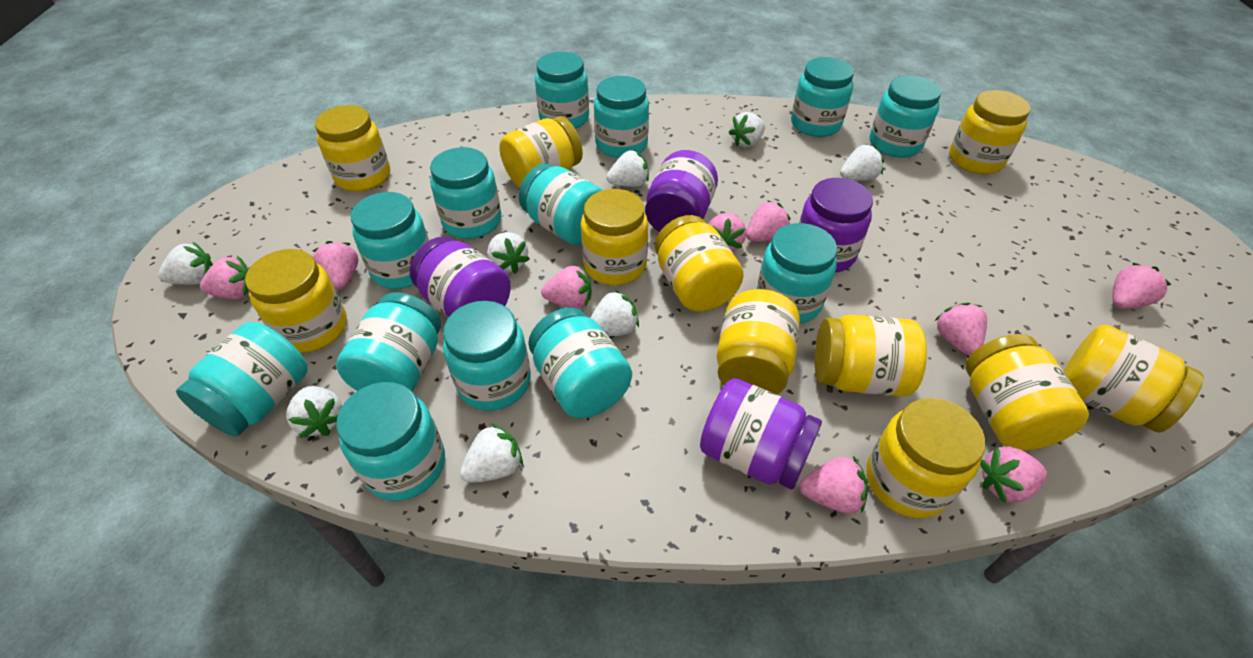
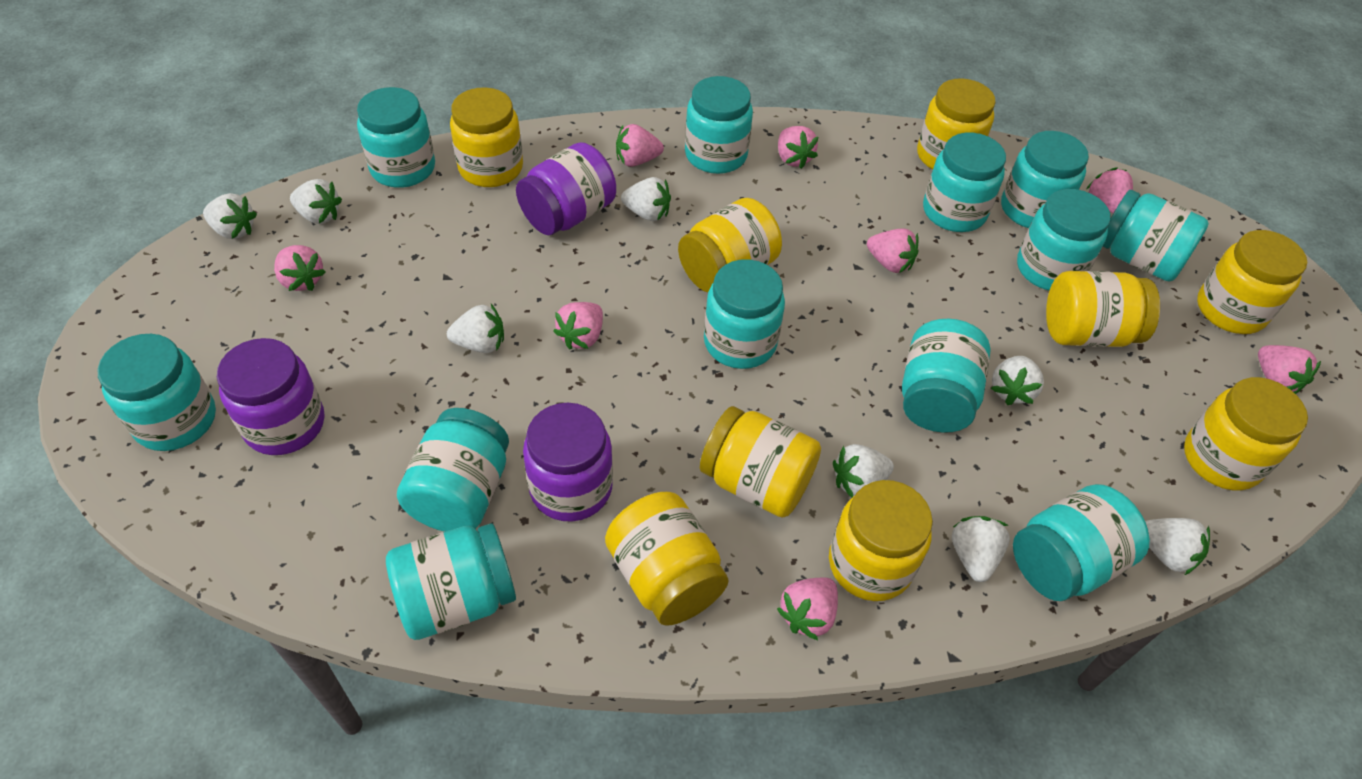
pink strawberry: [200,255,250,299] [313,241,358,290] [541,265,592,309] [709,213,746,251] [746,200,790,242] [799,456,868,514] [935,302,987,356] [980,447,1047,503] [1113,263,1171,309] = 9 -> [274,245,326,291] [553,302,603,349] [616,124,664,167] [777,578,838,640] [778,126,818,169] [867,228,919,273] [1086,167,1133,213] [1258,345,1321,394] = 8
purple jar: [410,237,511,318] [645,150,718,232] [700,378,822,489] [799,178,873,273] = 4 -> [217,338,324,455] [516,142,616,235] [523,403,613,521] = 3
turquoise jar: [176,322,308,437] [336,292,441,392] [336,382,445,501] [351,192,429,289] [430,147,501,239] [443,301,531,411] [519,164,602,245] [528,308,632,418] [535,52,589,129] [594,76,649,158] [757,223,837,323] [791,57,854,137] [870,75,941,158] = 13 -> [97,334,216,451] [357,87,435,188] [386,523,516,640] [397,408,509,532] [685,76,753,174] [704,259,785,369] [902,319,991,433] [923,133,1006,232] [1001,131,1089,228] [1013,484,1150,601] [1017,189,1111,290] [1103,190,1209,281] = 12
yellow jar: [245,249,347,353] [315,105,390,192] [499,116,583,188] [581,189,648,285] [655,215,744,311] [717,289,800,394] [815,315,927,396] [866,398,985,518] [949,90,1031,174] [965,334,1089,451] [1064,325,1204,433] = 11 -> [450,87,523,187] [605,492,729,626] [678,198,782,292] [700,406,821,518] [829,480,933,601] [917,78,996,170] [1046,271,1160,347] [1184,377,1308,491] [1197,230,1307,334] = 9

